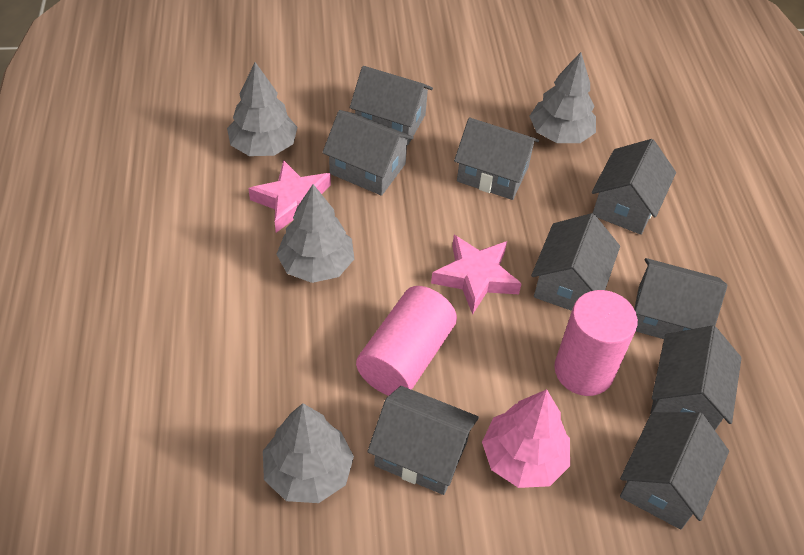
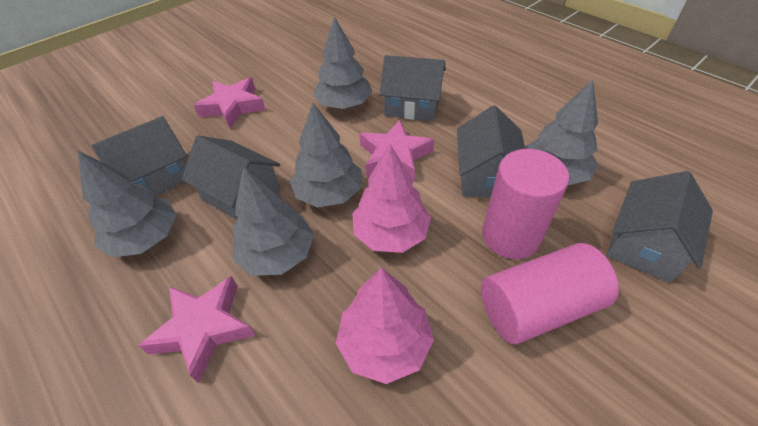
grey house: [322,110,414,196] [350,66,433,145] [367,386,479,495] [454,117,539,200] [531,213,620,311] [592,139,676,235] [620,412,729,530] [634,258,727,339] [650,326,741,430] = 9 -> [91,116,187,197] [182,135,280,220] [379,55,446,121] [457,105,525,198] [606,171,713,283] = 5
grey tree: [227,62,298,156] [263,403,354,503] [276,184,354,283] [529,52,596,143] = 4 -> [77,150,176,258] [232,167,314,276] [290,103,362,208] [313,16,372,109] [525,80,599,185] = 5
pink star: [248,160,331,233] [431,235,522,315] = 2 -> [138,276,255,383] [194,77,266,128] [359,120,434,181] = 3
pink tree: [482,389,570,488] = 1 -> [336,267,434,384] [352,144,431,253] = 2

